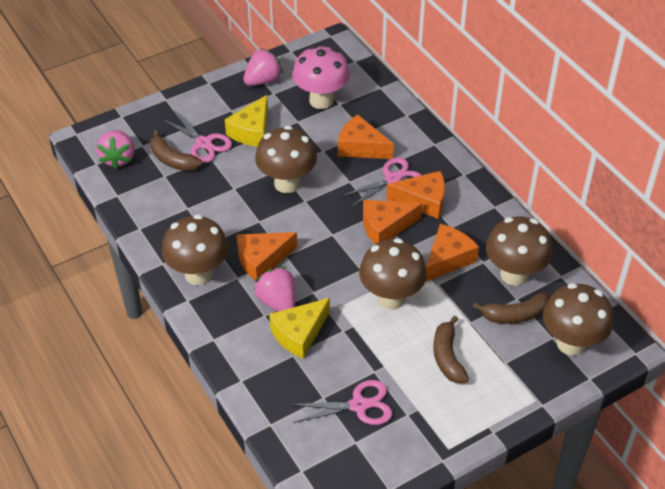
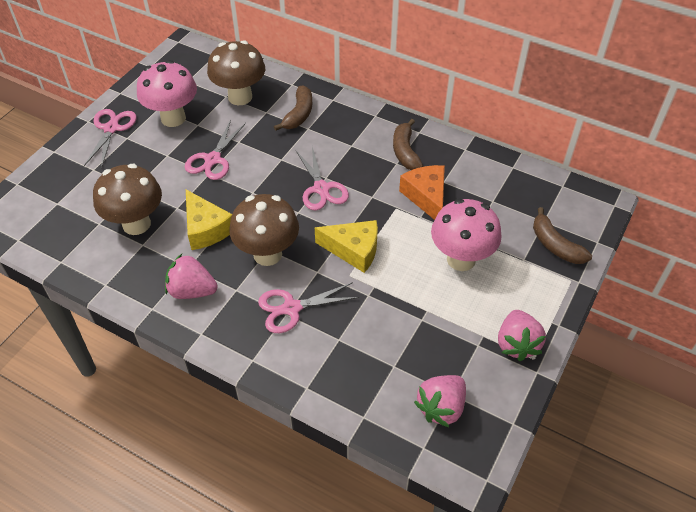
brown mushroom: [162,214,228,285] [255,126,317,193] [359,238,427,310] [486,217,553,286] [543,283,614,356] = 5 -> [93,164,162,235] [207,40,265,105] [229,194,299,266] = 3
orange cheese: [237,232,297,280] [338,115,394,159] [363,200,422,244] [386,171,445,219] [426,224,479,282] = 5 -> [399,165,445,220] = 1
pink mushroom: [292,46,350,109] = 1 -> [137,60,197,127] [431,199,501,271] = 2
pink scissors: [162,111,232,163] [290,380,393,425] [340,158,421,208] = 3 -> [84,109,137,169] [185,120,246,180] [258,282,359,333] [296,147,349,210] = 4

